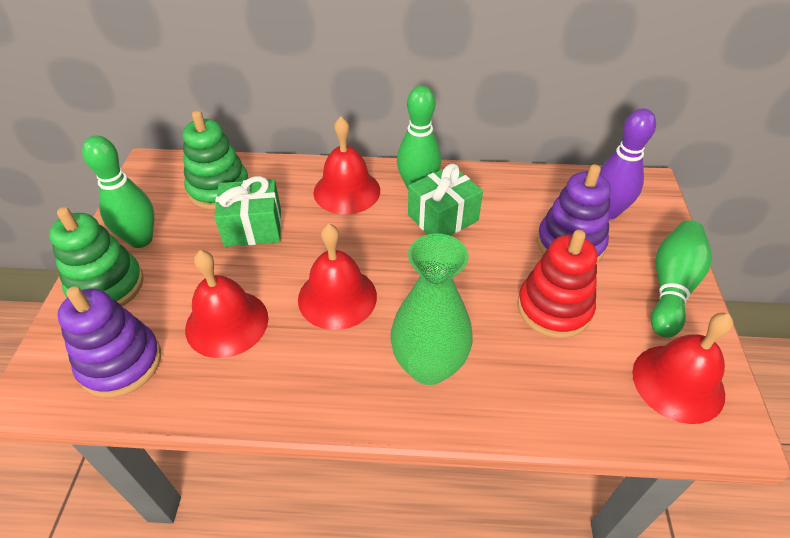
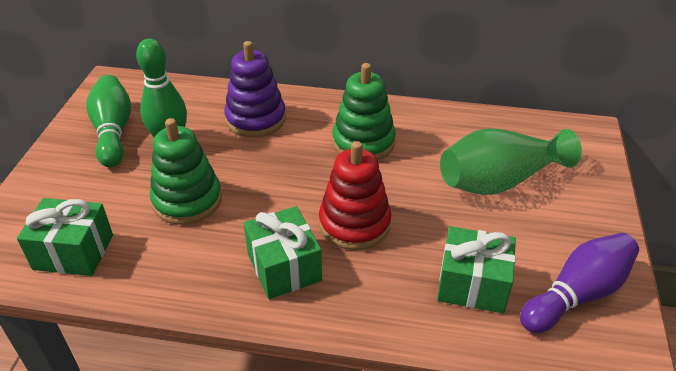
green bowling pin: [82,136,155,248] [397,85,441,189] [651,220,712,337] = 3 -> [86,75,131,167] [136,39,187,137] = 2
green gift: [214,176,281,247] [408,164,483,235] = 2 -> [17,198,113,276] [244,206,322,299] [437,226,516,313] = 3
purple stacking toy: [57,286,161,398] [537,164,611,262] = 2 -> [224,41,286,137] = 1
red bell: [185,250,268,358] [298,223,377,330] [313,117,380,214] [632,313,733,424] = 4 -> none = 0

